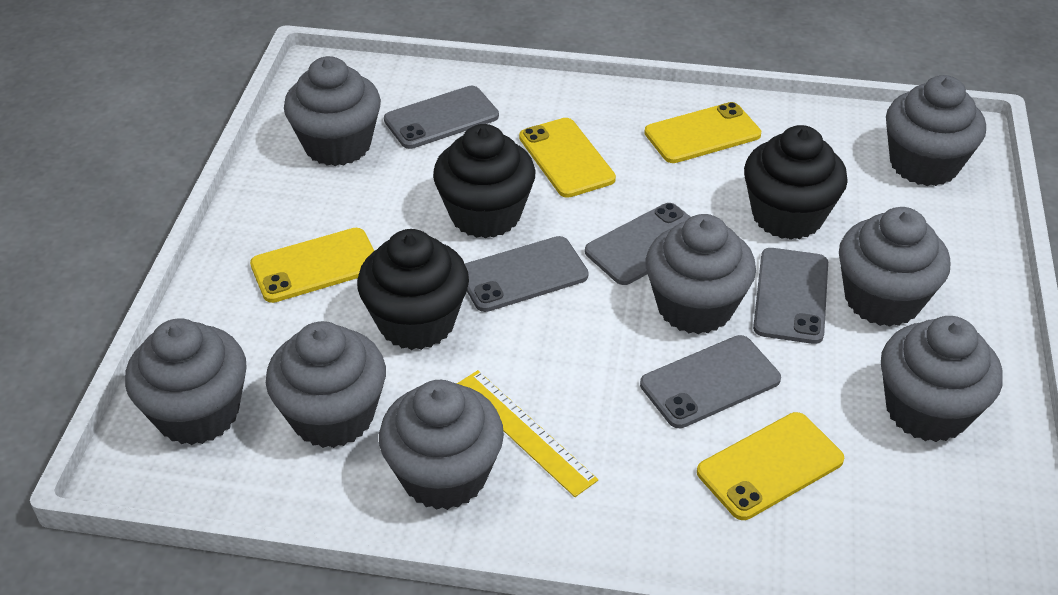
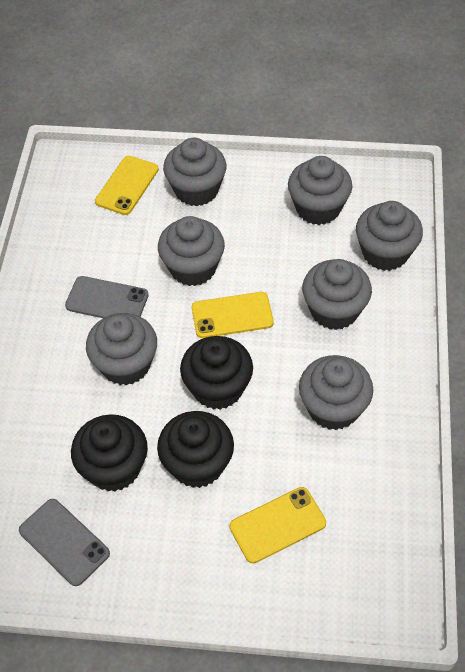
grey cupcake: [125,318,247,445] [266,321,386,448] [284,56,381,166] [379,380,504,510] [645,214,756,334] [839,207,950,327] [881,316,1003,442] [886,75,986,186] = 8 -> [86,313,157,386] [158,216,225,286] [163,138,227,206] [288,156,352,225] [299,355,373,430] [302,259,372,330] [356,201,423,271] = 7
grey phone: [384,86,499,149] [465,236,589,312] [585,203,690,285] [640,335,781,428] [753,248,828,344] = 5 -> [19,499,110,586] [65,276,149,318] = 2
yellow phone: [250,228,374,303] [519,118,616,198] [644,102,761,163] [697,412,844,520] = 4 -> [95,156,159,215] [192,292,274,338] [229,487,326,563] = 3
yellow ruler: [457,370,598,497] = 1 -> none = 0

